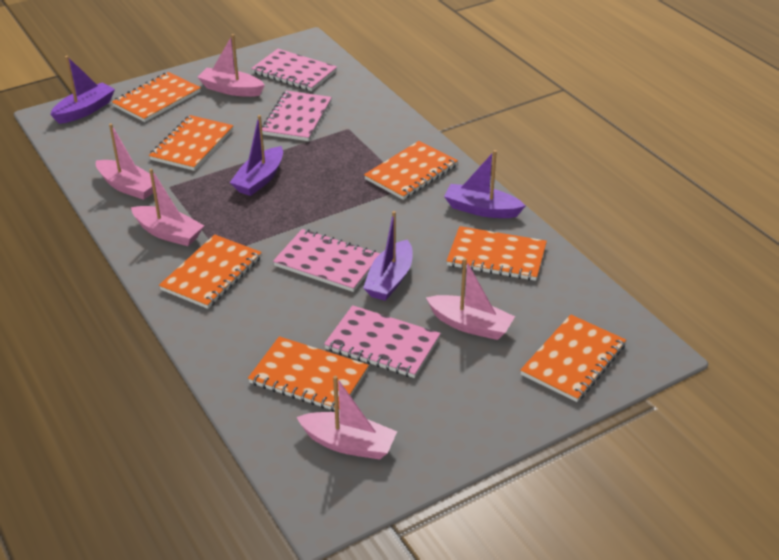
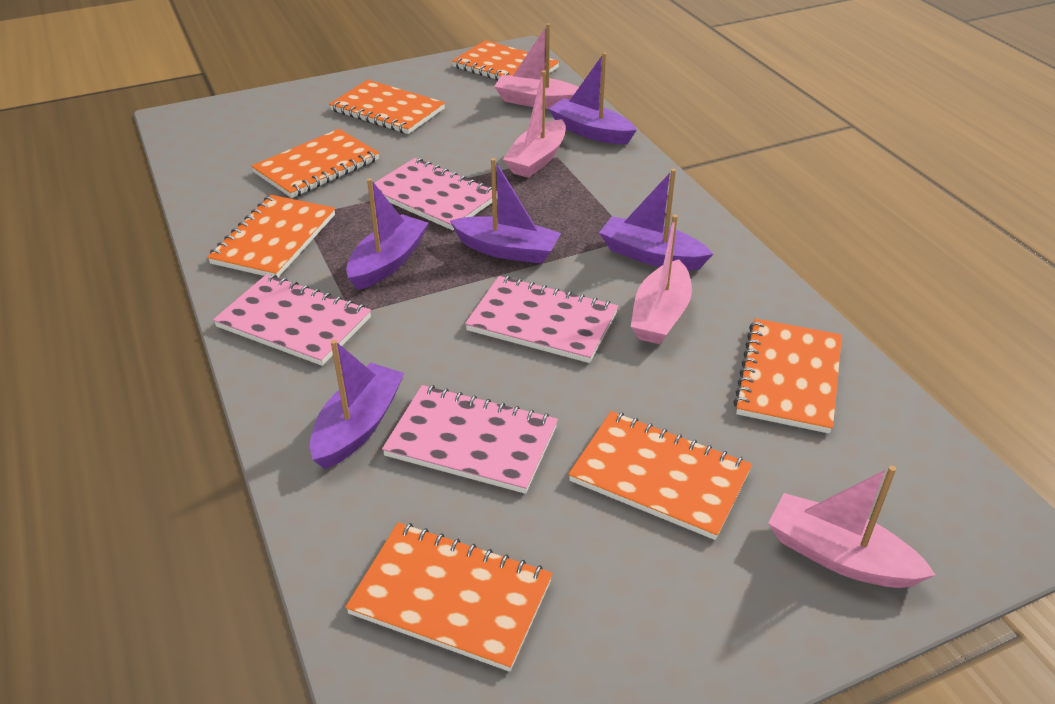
pink boat: [96,123,153,200] [131,169,204,246] [198,34,265,97] [296,376,397,460] [426,258,515,340] = 5 -> [494,23,579,109] [503,71,566,178] [631,214,692,344] [768,466,935,588] = 4
purple boat: [50,56,115,124] [230,115,283,196] [363,211,413,301] [444,150,526,218] = 4 -> [310,340,404,469] [346,178,428,290] [450,158,561,264] [548,53,637,144] [599,169,713,270] = 5

